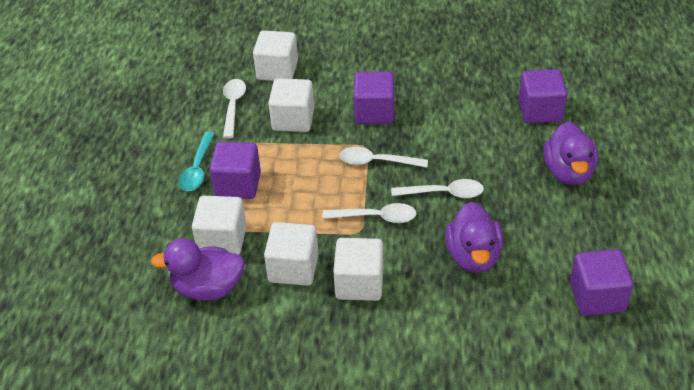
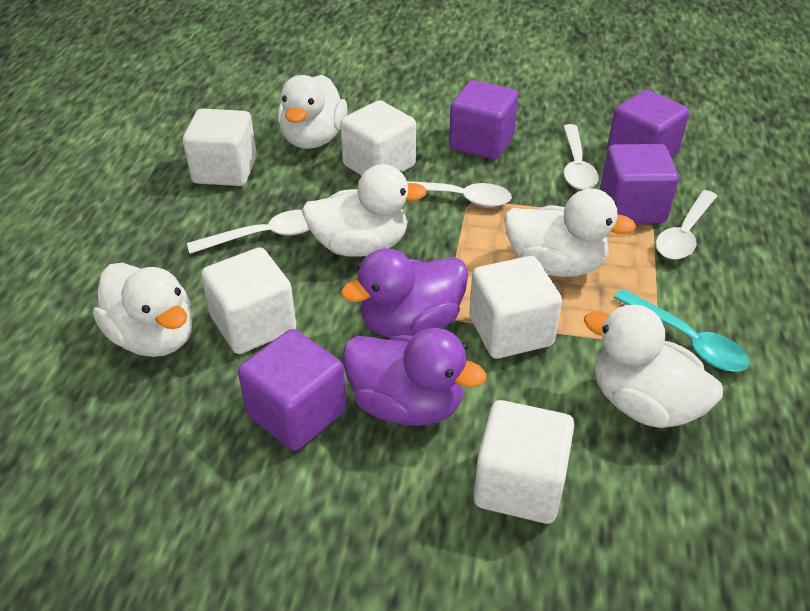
purple duck: [151,238,245,301] [445,201,503,273] [543,121,598,185] = 3 -> [341,248,468,338] [342,328,487,426] = 2
white duck: none = 0 -> [93,263,193,357] [278,75,347,149] [302,164,427,257] [505,188,636,277] [584,305,723,428] = 5

